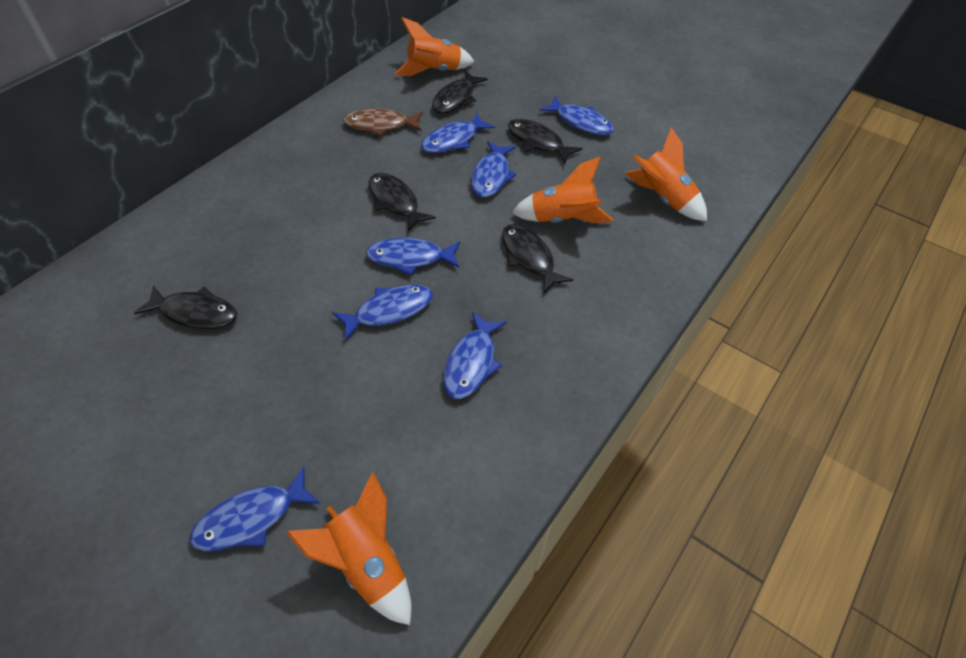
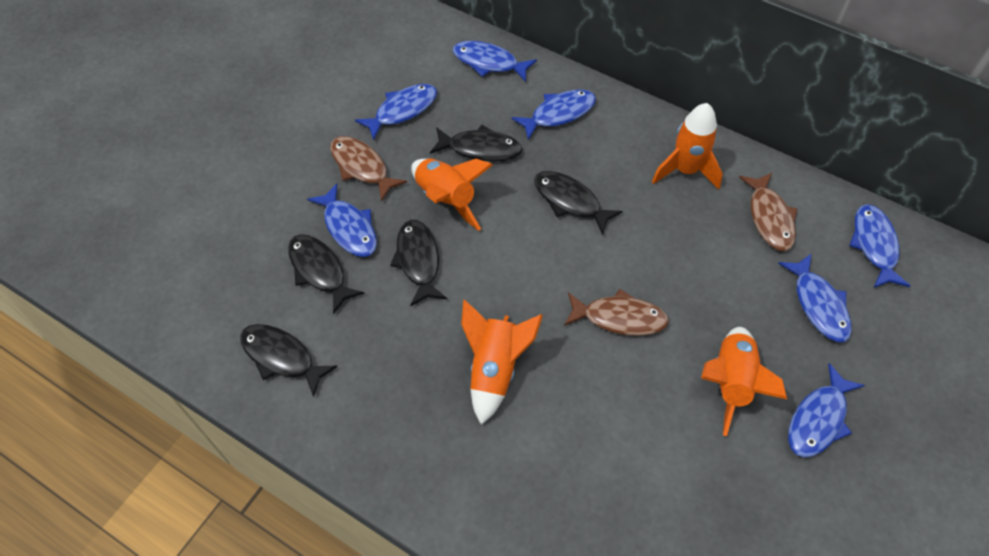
brown fish: [343,109,423,136] = 1 -> [330,136,407,202] [564,289,669,336] [739,173,797,251] = 3

